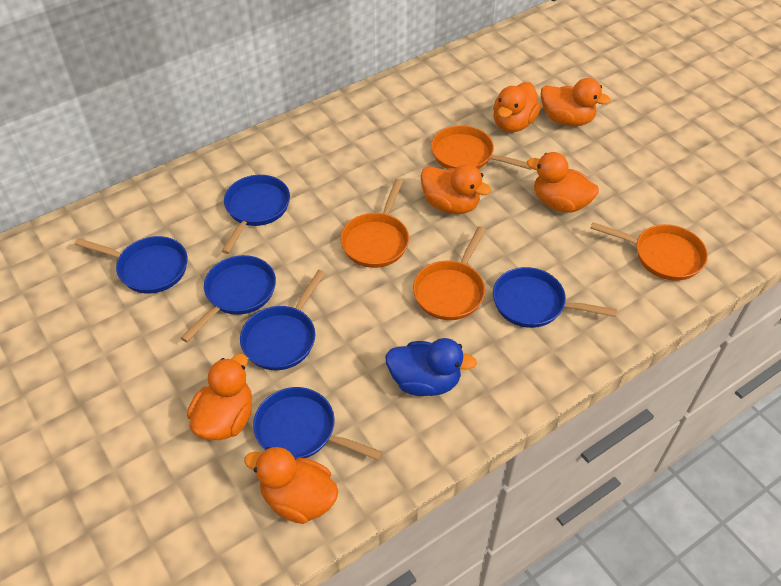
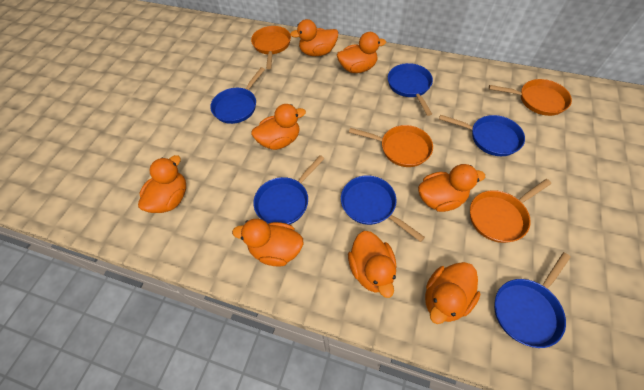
blue duck: [385,338,477,396] = 1 -> none = 0
orange duck: [187,354,252,440] [244,447,338,524] [420,164,491,214] [493,82,541,132] [527,152,599,213] [541,78,611,126] = 6 -> [138,155,186,213] [232,219,304,267] [251,104,306,150] [290,19,338,56] [337,32,386,73] [348,231,396,298] [418,164,485,212] [425,262,480,324] = 8

